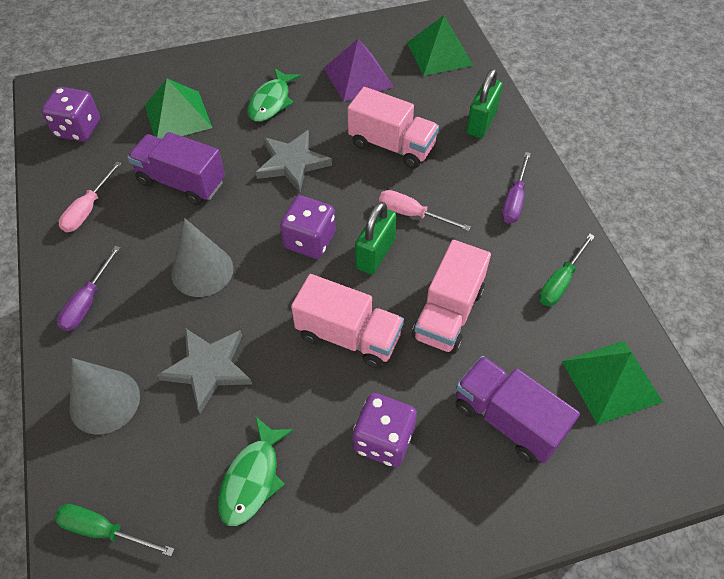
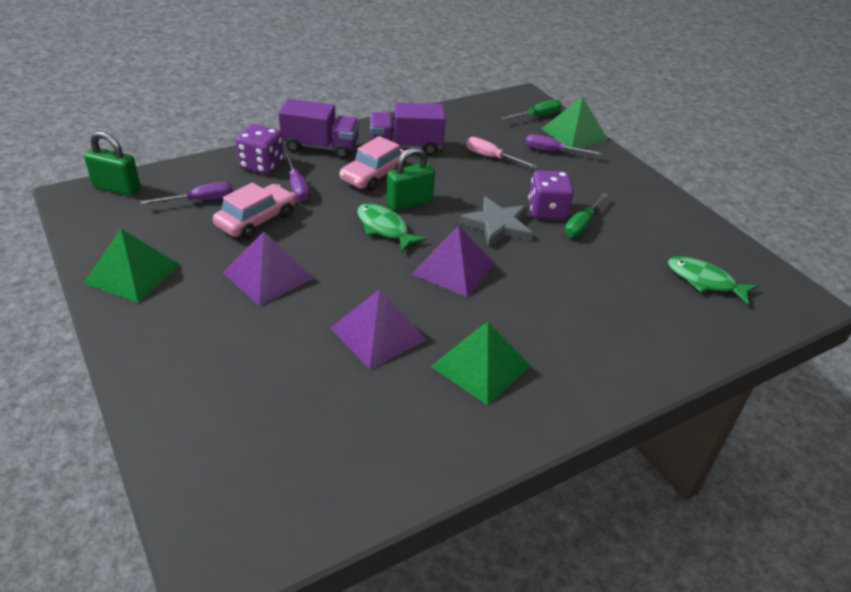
grey cone: [69,358,140,435] [171,218,233,297] = 2 -> none = 0
grey star: [157,328,252,413] [256,130,332,192] = 2 -> [459,196,533,247] = 1
pink car: none = 0 -> [213,183,295,239] [339,136,407,191] = 2
pink screwdriver: [59,162,122,232] [379,190,471,231] = 2 -> [466,137,538,168] = 1
pink truck: [291,274,404,368] [348,87,439,169] [412,240,491,354] = 3 -> none = 0
purple dice: [41,87,100,142] [280,196,336,259] [353,393,417,467] = 3 -> [236,124,284,174] [528,170,574,220] = 2
purple pyramid: [324,39,393,102] = 1 -> [223,231,314,306] [331,289,427,369] [412,226,495,297] = 3
purple screwdriver: [57,246,121,331] [501,152,531,223] = 2 -> [141,181,233,205] [284,153,310,201] [525,134,602,155] = 3

